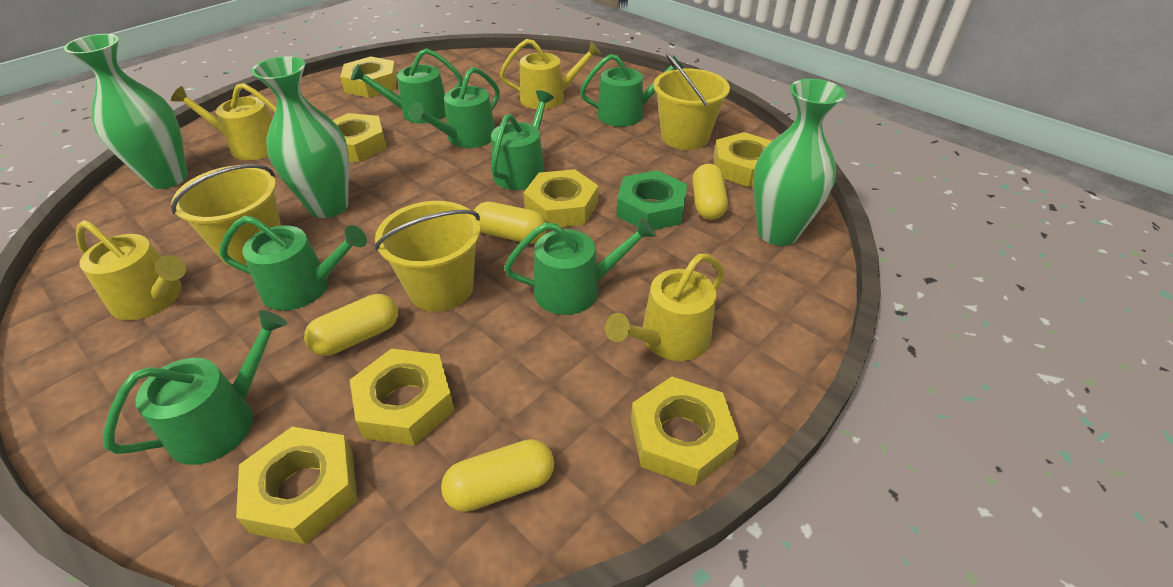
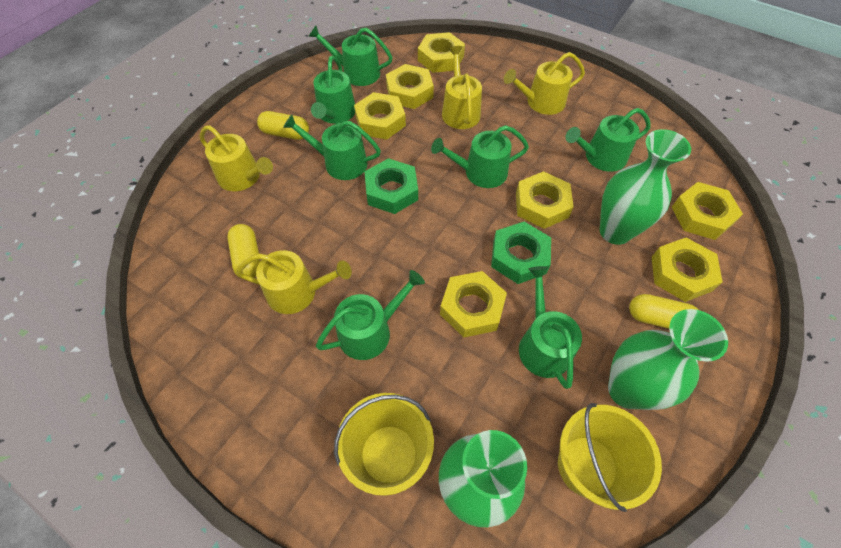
green nut: [616,170,687,230] = 1 -> [364,158,418,214] [491,222,551,284] = 2
yellow bucket: [171,164,281,267] [375,201,481,312] [654,53,730,150] = 3 -> [334,393,434,496] [558,403,662,512] = 2
yellow capsule: [304,294,398,356] [441,439,554,512] [474,202,546,244] [693,164,728,220] = 4 -> [227,224,261,278] [257,111,309,140] [629,294,699,329] = 3

